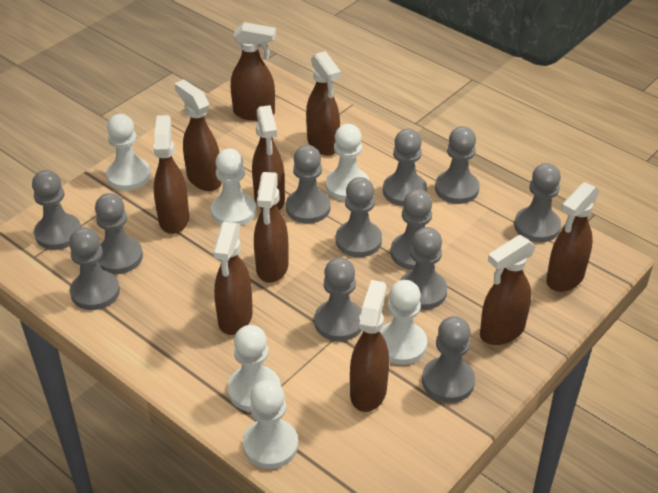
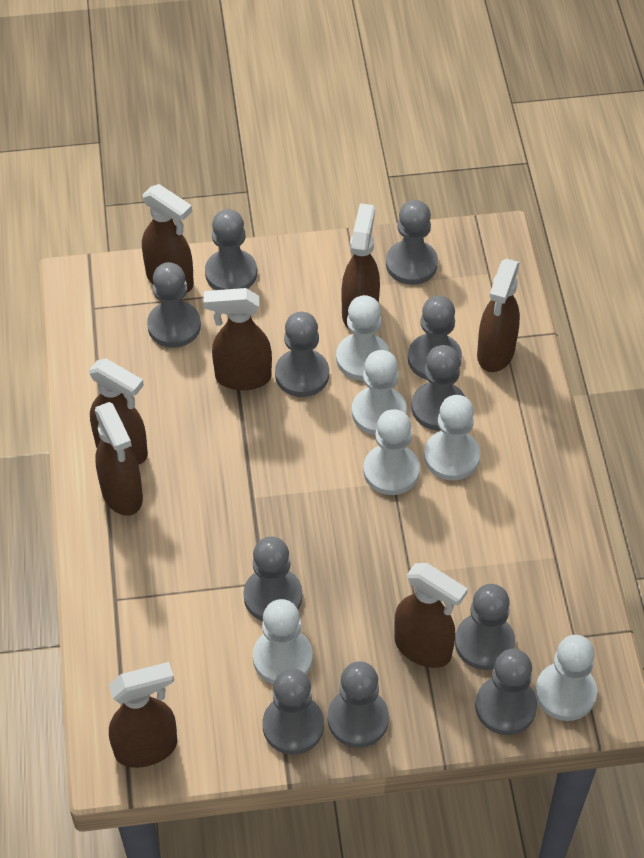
brown spray bottle: [153,115,189,234] [174,79,222,191] [213,222,253,335] [231,22,276,121] [252,105,285,210] [254,172,289,283] [306,51,341,156] [350,280,389,412] [480,235,536,345] [546,182,600,292] = 10 -> [89,358,148,465] [95,402,143,516] [109,662,177,768] [142,184,194,293] [203,288,272,390] [341,203,380,329] [394,563,468,668] [477,259,520,372] = 8
grey pawn: [32,170,81,250] [69,228,120,310] [95,193,143,274] [286,145,331,224] [314,257,362,341] [336,177,382,257] [383,129,427,206] [390,189,432,270] [400,227,447,310] [422,316,475,403] [435,126,480,204] [514,163,561,242] = 12 -> [147,262,201,348] [205,209,257,290] [243,536,302,621] [263,668,324,755] [275,312,329,397] [328,661,389,748] [386,200,438,285] [408,296,462,380] [411,345,465,431] [455,584,515,670] [475,649,537,735] = 11

